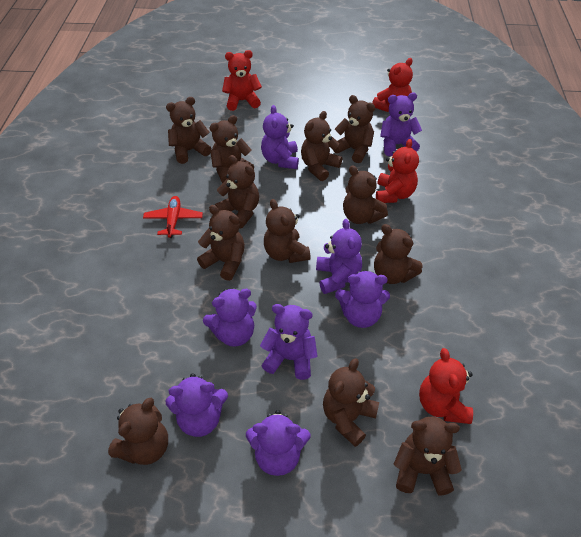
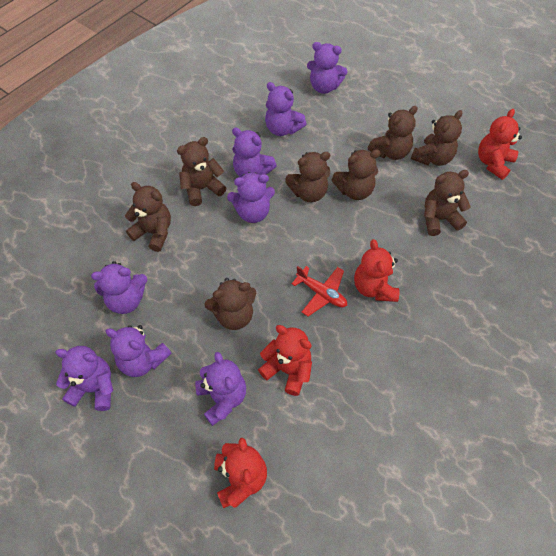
brown teddy bear: [108,398,168,465] [166,97,212,164] [197,205,245,281] [209,115,254,183] [215,155,259,228] [264,199,311,263] [301,111,342,181] [323,358,379,447] [333,95,375,163] [343,166,388,224] [374,224,422,284] [394,416,462,496] = 12 -> [125,182,171,252] [177,137,226,206] [204,278,256,330] [285,152,330,202] [332,150,380,200] [368,106,418,160] [411,110,463,166] [424,170,471,236] = 8

